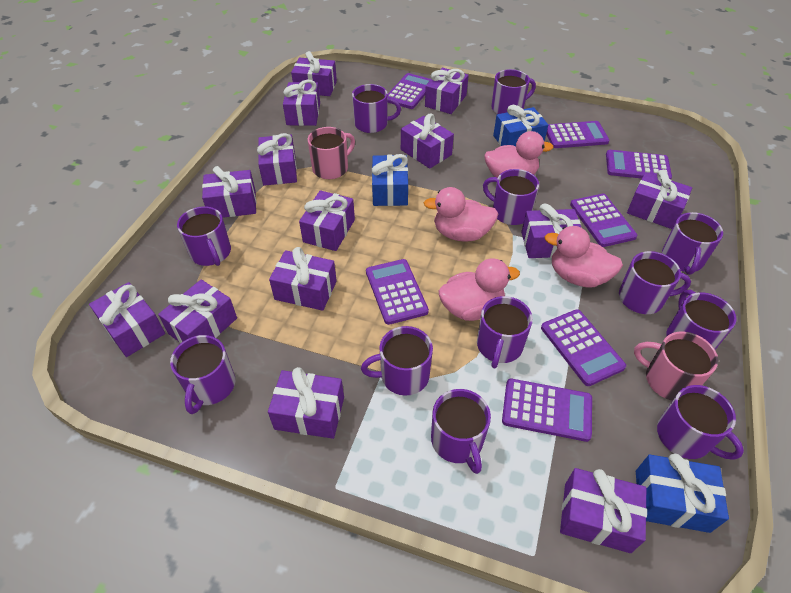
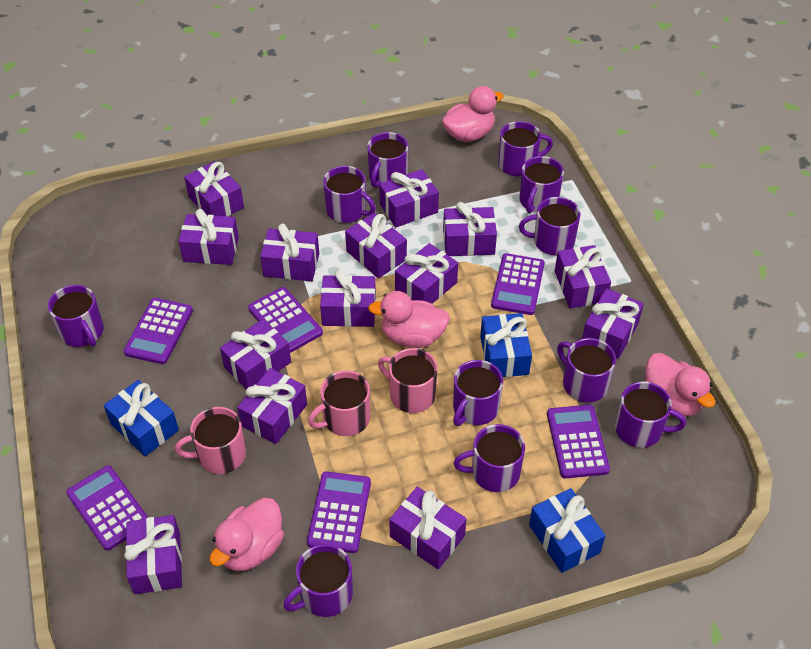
pink mug: [308,127,355,179] [634,332,718,401] = 2 -> [175,407,246,474] [308,371,370,436] [378,348,438,413] = 3
purple calculator: [366,259,429,325] [388,73,431,109] [502,379,592,442] [541,309,626,386] [546,121,609,148] [570,194,638,247] [606,150,672,179] = 7 -> [66,465,149,551] [123,298,193,364] [248,287,323,353] [307,471,371,553] [491,253,545,315] [547,405,610,478] = 6
purple mug: [170,335,235,414] [177,206,231,266] [352,84,401,133] [361,326,433,396] [431,389,491,474] [477,296,533,369] [483,169,539,225] [491,69,536,114] [619,251,691,314] [657,385,744,460] [662,212,723,275] [666,290,737,350] = 12 -> [48,285,104,347] [283,544,353,617] [323,166,376,223] [367,132,408,188] [453,360,503,426] [454,424,525,492] [498,121,553,177] [519,156,564,213] [519,197,580,255] [557,338,616,403] [615,381,686,448] = 11

